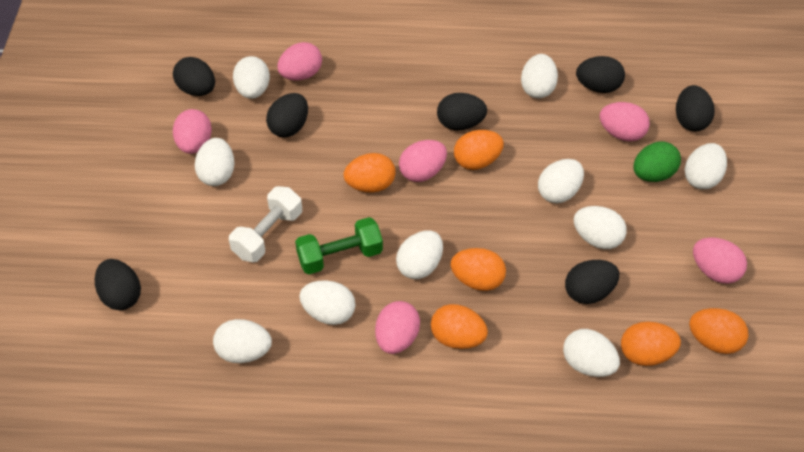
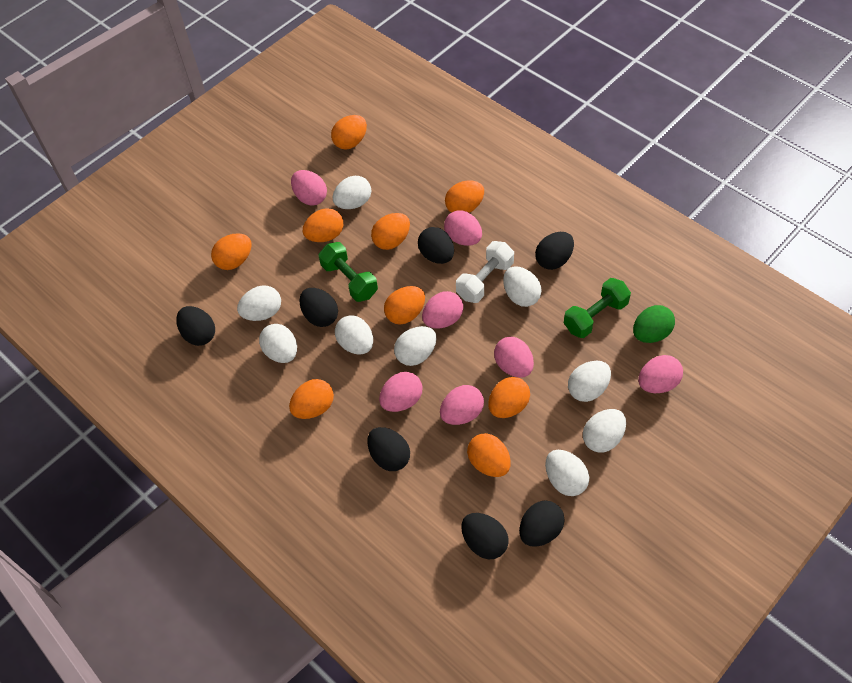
green dumbbell: [295,217,383,274] = 1 -> [319,242,378,302] [564,278,631,338] = 2
orange egg: [344,153,396,193] [431,304,488,349] [451,248,506,291] [454,130,504,170] [621,322,681,366] [689,308,748,354] = 6 -> [211,233,252,270] [289,379,334,419] [303,208,343,242] [331,115,367,150] [371,213,410,250] [384,286,425,325] [445,181,484,213] [467,433,511,477] [488,377,530,418] = 9
pink egg: [173,109,212,154] [277,42,322,81] [375,301,420,354] [399,140,447,182] [599,102,650,142] [693,237,747,284] = 6 -> [291,170,327,206] [379,372,423,412] [422,291,463,329] [440,385,484,425] [444,211,482,246] [494,337,534,378] [638,355,683,393] = 7
white egg: [195,138,234,186] [213,319,272,363] [233,56,270,99] [299,280,356,325] [396,230,443,279] [521,54,558,98] [538,159,584,203] [563,329,620,377] [574,206,627,249] [685,143,727,189] = 10 -> [237,285,281,321] [259,324,297,363] [332,176,371,209] [335,315,373,354] [394,326,437,366] [503,266,542,307] [545,450,589,496] [568,361,611,402] [583,409,626,453] = 9

